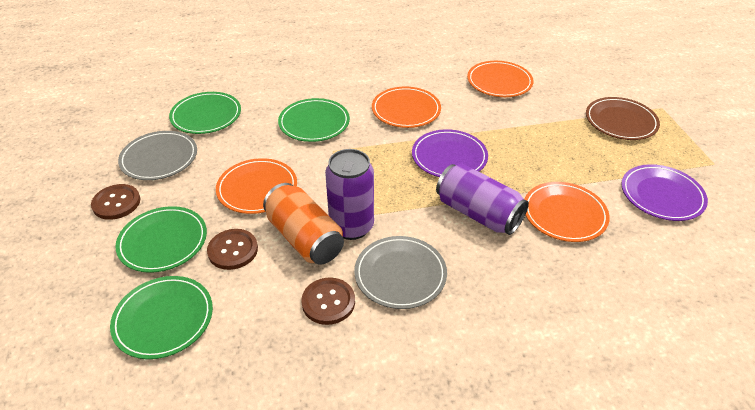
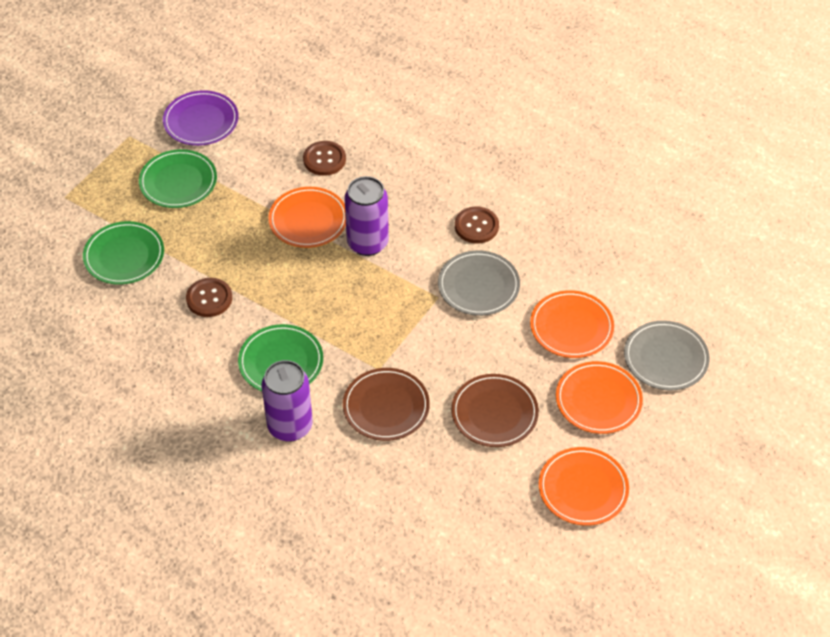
brown plate: [586,97,660,140] = 1 -> [343,368,430,441] [451,374,539,447] = 2
green plate: [110,276,213,359] [115,206,207,273] [169,92,241,134] [278,98,350,142] = 4 -> [83,221,164,285] [139,149,217,208] [238,324,323,391] = 3
orange can: [263,183,344,265] = 1 -> none = 0
purple plate: [412,129,488,177] [621,164,708,221] = 2 -> [163,90,238,146] = 1

